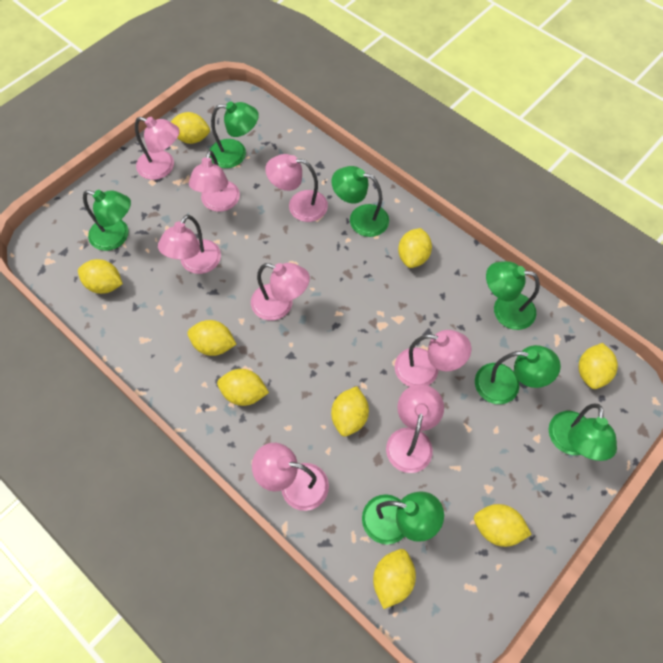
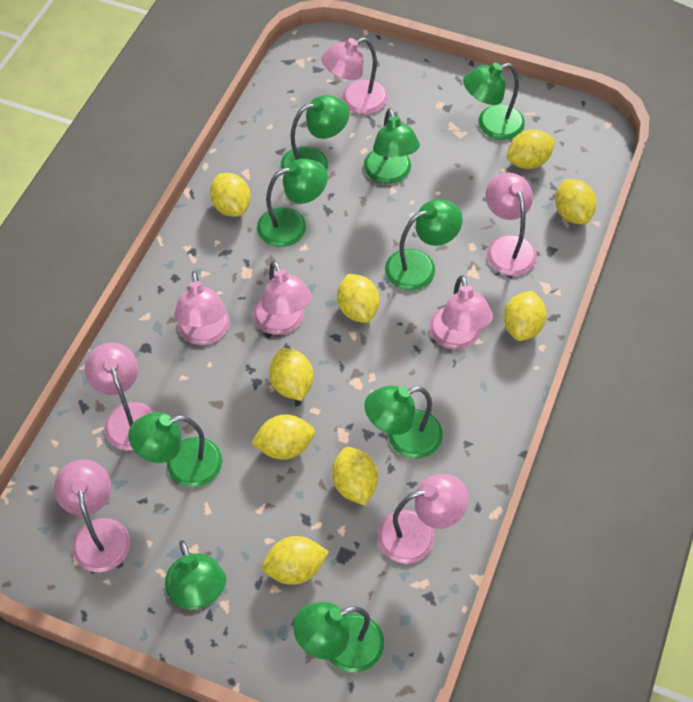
green lamp: [83,190,131,251] [210,101,259,168] [332,166,389,237] [362,491,444,544] [475,345,561,404] [486,261,540,330] [548,403,617,461] = 7 -> [128,412,222,487] [165,540,226,609] [257,159,328,247] [281,95,350,174] [293,602,384,672] [364,108,420,184] [364,385,443,458] [385,199,463,290] [463,63,525,140] = 9

